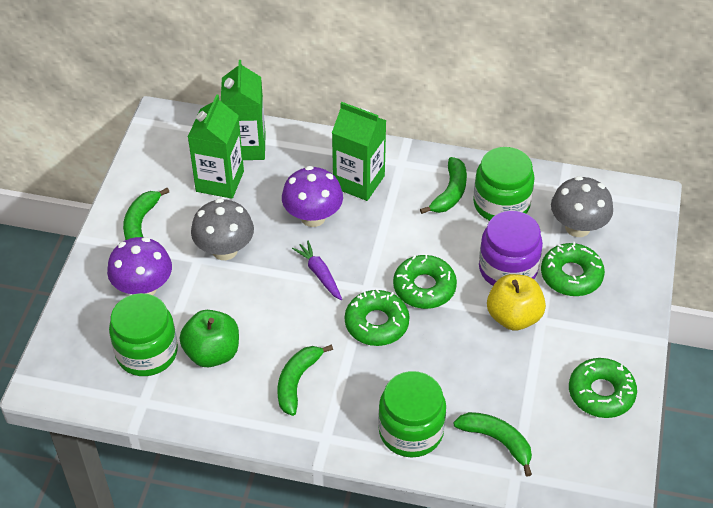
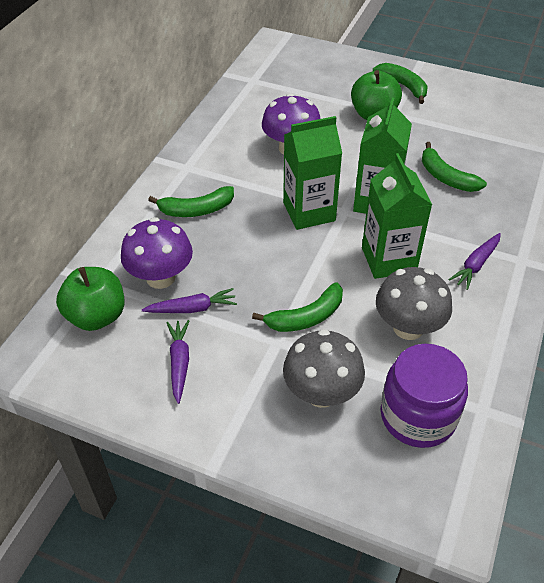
green apple: [180,310,239,367] = 1 -> [56,267,124,331] [351,70,402,120] = 2
green donut: [345,289,410,346] [393,254,457,309] [541,242,605,296] [569,358,637,418] = 4 -> none = 0
green jar: [109,293,178,376] [378,371,446,458] [473,147,535,221] = 3 -> none = 0
purple carrot: [292,241,342,300] = 1 -> [142,288,237,313] [166,320,189,404] [448,233,501,290] = 3
yellow apple: [487,274,546,331] = 1 -> none = 0

